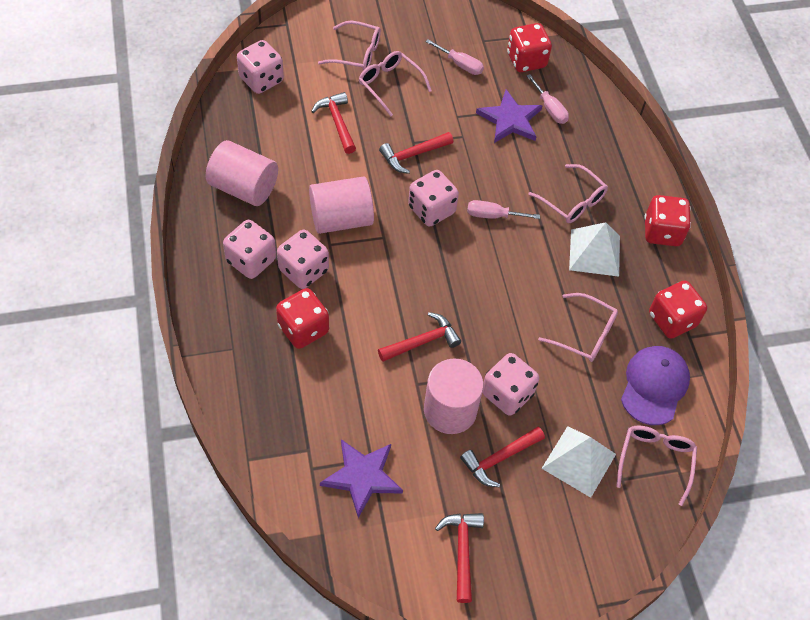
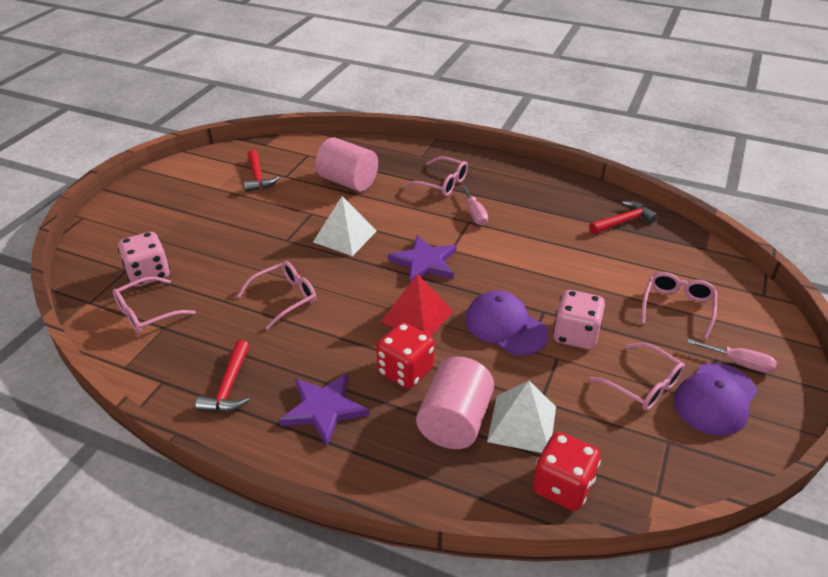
pink cylinder: [206,140,278,206] [309,177,374,234] [424,358,484,434] = 3 -> [315,137,378,192] [416,356,494,449] = 2
pink dice: [223,220,276,279] [237,40,284,94] [277,230,329,289] [408,170,459,226] [482,353,539,416] = 5 -> [118,232,170,287] [553,290,605,349] = 2
pink screwdriver: [426,39,484,75] [467,200,540,219] [526,74,569,124] = 3 -> [461,185,488,226] [687,339,777,373] = 2
purple cap: [621,346,690,425] = 1 -> [465,290,549,356] [674,363,757,436] = 2
red dice: [276,288,329,349] [507,23,552,72] [644,195,691,246] [649,281,707,339] = 4 -> [376,322,434,389] [533,432,601,511] = 2
red hammer: [311,92,356,154] [378,312,461,362] [379,132,453,174] [435,513,484,603] [460,427,545,487] = 5 -> [195,340,250,412] [244,150,279,192] [589,201,658,234] = 3
red pyramid: none = 0 -> [381,274,453,336] = 1

